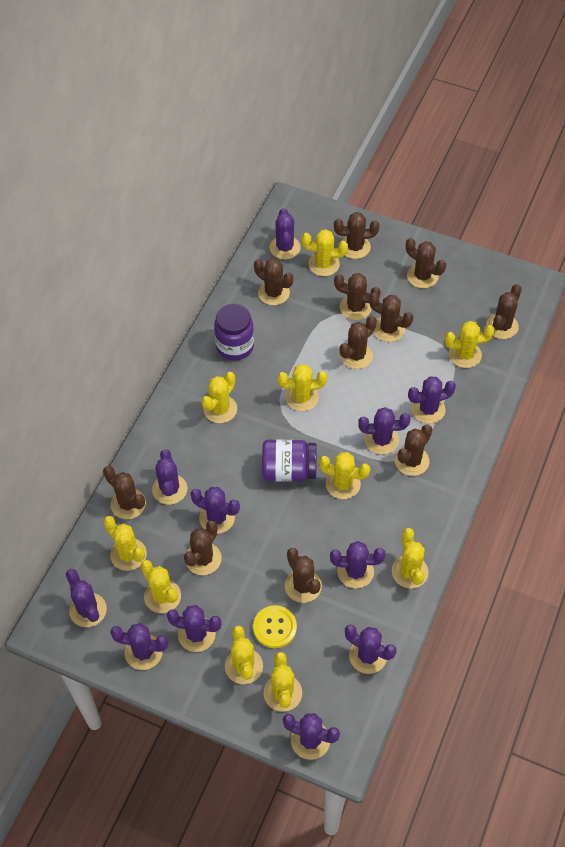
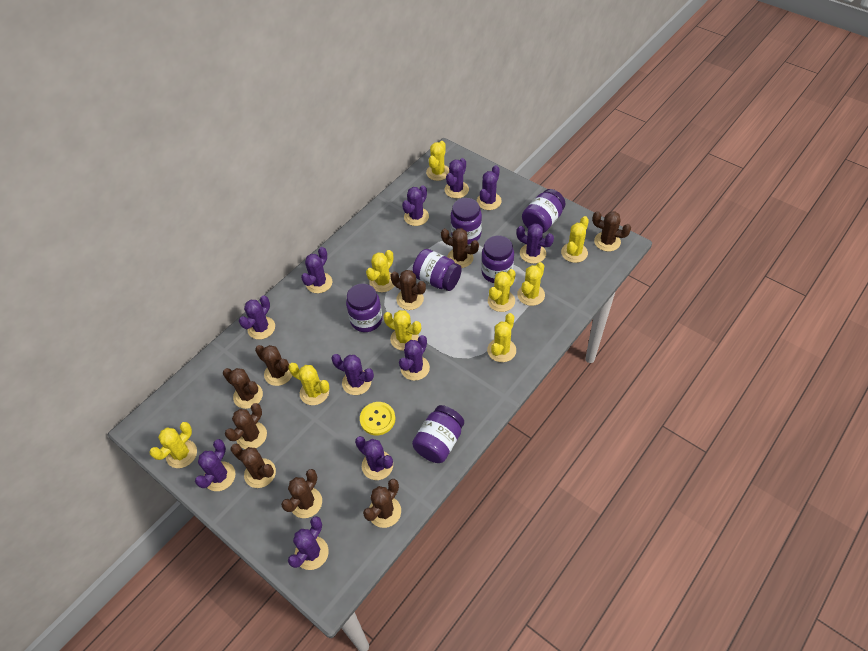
brown cactus: [103,466,146,519] [184,520,222,575] [254,258,293,305] [285,548,322,603] [334,212,380,259] [334,273,381,320] [340,316,377,369] [369,293,413,342] [395,425,432,476] [406,238,446,288] [486,284,522,339] = 11 -> [223,368,263,409] [225,403,267,449] [231,444,276,488] [255,345,292,386] [281,469,322,518] [363,479,401,528] [391,270,426,310] [441,228,479,268] [592,211,631,252] = 9
purple jar: [214,304,254,361] [262,439,317,482] = 2 -> [346,284,383,332] [412,249,462,291] [412,405,464,463] [451,198,482,245] [481,236,514,283] [522,189,566,233] = 6
yellow cactus: [103,516,147,571] [141,560,181,613] [201,372,237,423] [225,626,263,684] [264,652,302,712] [277,364,327,411] [302,229,348,276] [319,452,370,499] [392,528,429,589] [445,321,495,368] = 10 -> [149,422,197,468] [288,363,329,405] [366,250,394,292] [383,310,421,351] [426,141,449,181] [487,313,516,362] [488,269,516,312] [517,262,545,306] [561,216,589,263] = 9

